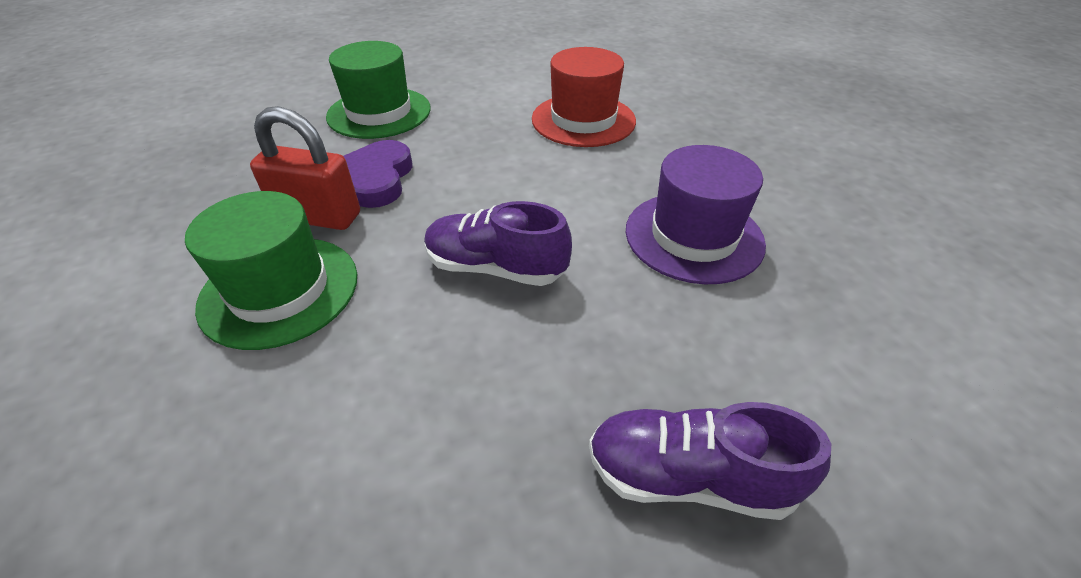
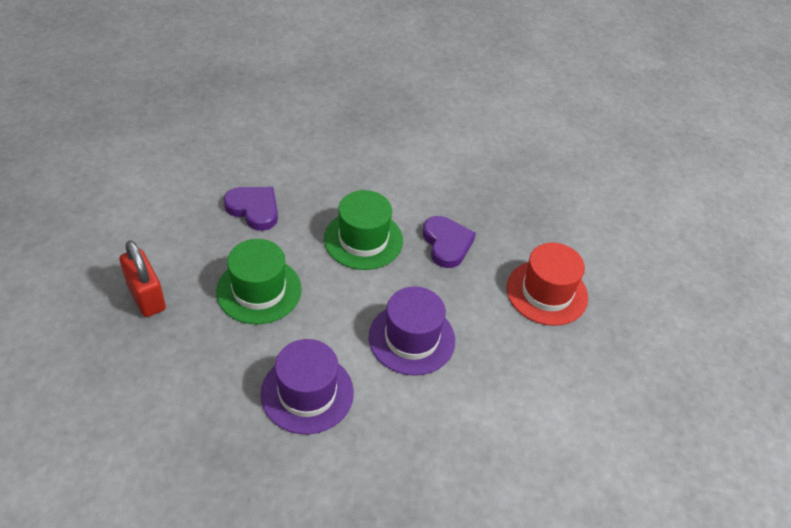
purple hat: [626,145,766,284] = 1 -> [261,339,354,434] [369,286,455,376] = 2
purple heart: [343,140,412,208] = 1 -> [224,187,278,231] [423,216,476,268] = 2
purple shoe: [424,201,572,286] [589,402,831,520] = 2 -> none = 0

